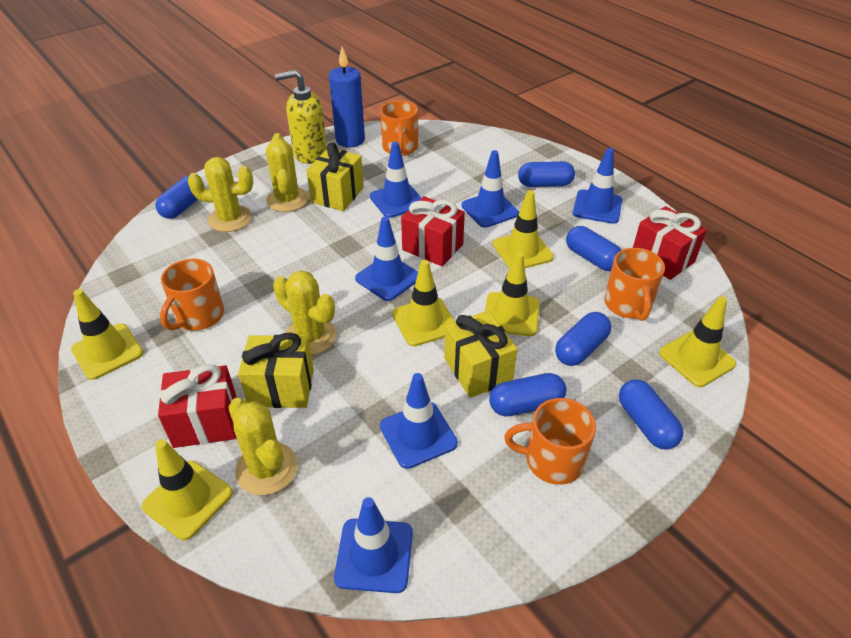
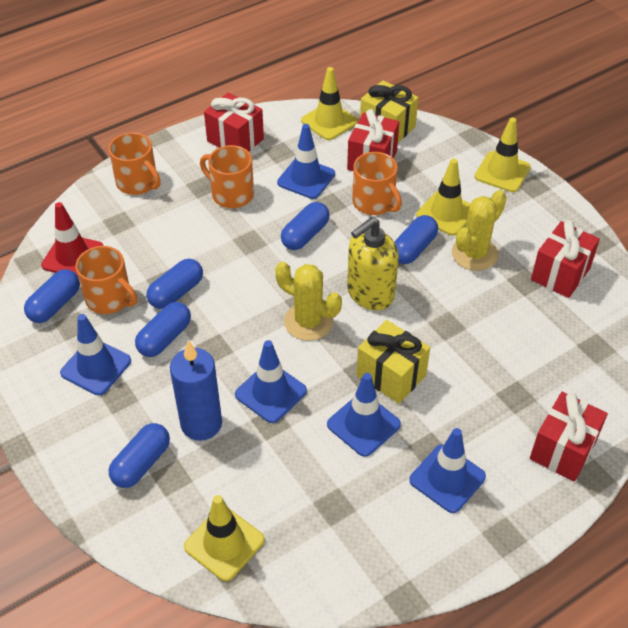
blue traffic cone: [334,497,413,593] [355,217,418,301] [370,142,421,218] [380,373,458,469] [461,150,519,228] [573,148,622,224] = 6 -> [60,314,131,395] [235,340,307,423] [277,124,335,199] [327,373,401,457] [409,428,486,513] = 5
red gift: [158,364,237,448] [401,196,465,266] [633,206,707,280] = 3 -> [204,92,264,151] [347,109,399,171] [530,392,608,482] [531,220,600,298] = 4
red traffic cone: none = 0 -> [41,202,103,276] = 1
yellow cactus: [188,157,253,232] [229,398,298,495] [266,133,309,212] [273,270,337,355] = 4 -> [275,262,342,341] [452,190,507,271] = 2
yellow gift: [238,333,314,408] [306,142,364,211] [444,310,517,398] = 3 -> [357,320,430,404] [360,80,418,142] = 2
yellow traffic cone: [71,289,143,380] [141,439,233,540] [392,260,455,346] [485,252,540,336] [493,190,554,269] [659,296,736,387] = 6 -> [184,495,264,581] [301,67,358,140] [416,159,471,235] [475,118,531,192] = 4

